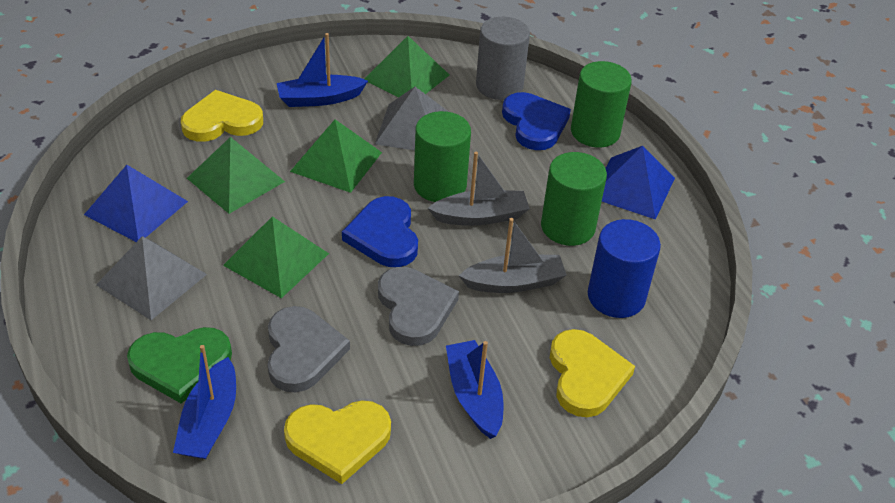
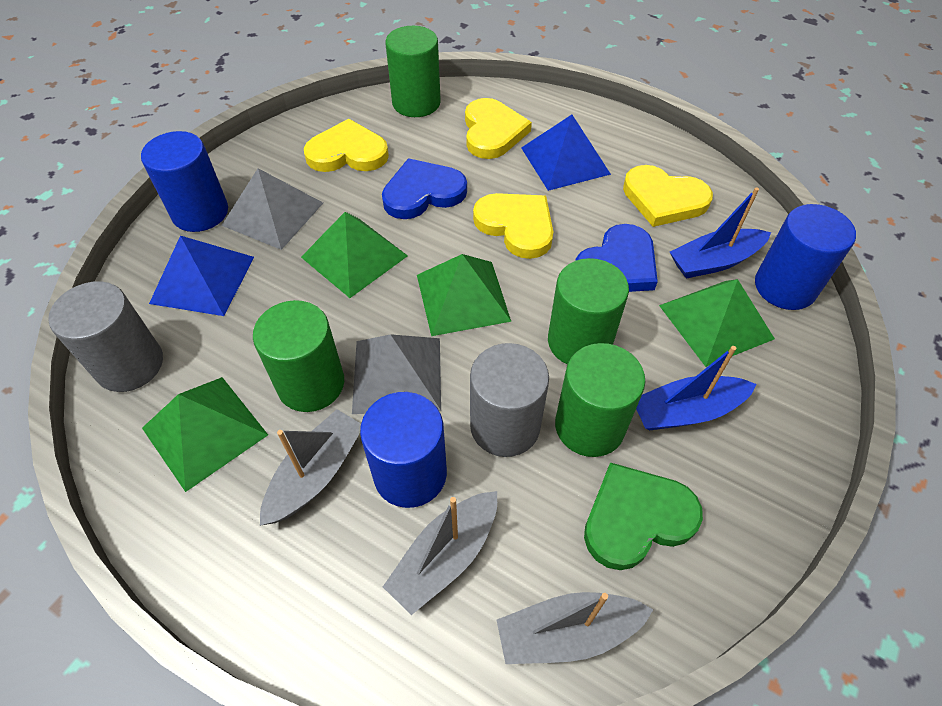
blue boat: [173,345,236,459] [277,33,368,107] [446,340,503,439] = 3 -> [636,346,757,431] [670,187,771,279] = 2
blue cylinder: [588,219,661,318] = 1 -> [141,131,228,232] [360,392,447,508] [755,204,856,310] = 3
green cylinder: [414,111,471,202] [541,152,607,246] [571,61,632,148] = 3 -> [253,300,344,412] [385,26,441,117] [548,258,629,364] [555,343,646,457] = 4
grey boat: [428,152,530,226] [459,218,567,293] = 2 -> [260,409,361,526] [383,491,497,615] [496,592,654,664] = 3
grey cylinder: [476,17,530,100] = 1 -> [48,281,163,392] [470,343,549,457] = 2
grey heart: [267,306,350,393] [378,267,459,346] = 2 -> none = 0
yellow heart: [181,90,263,142] [284,400,391,484] [550,329,635,417] = 3 -> [304,119,389,172] [465,98,532,159] [473,193,553,259] [623,165,713,227] = 4

